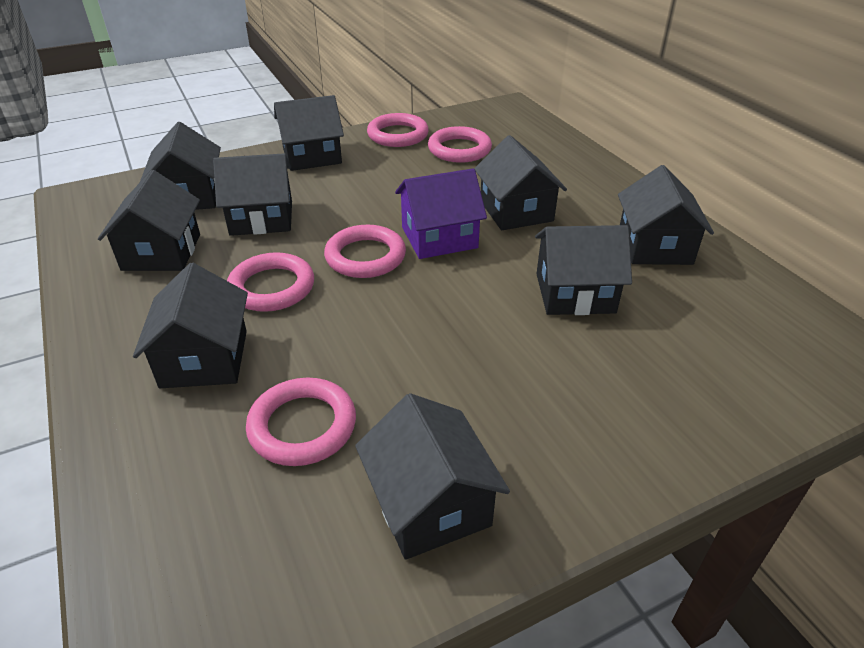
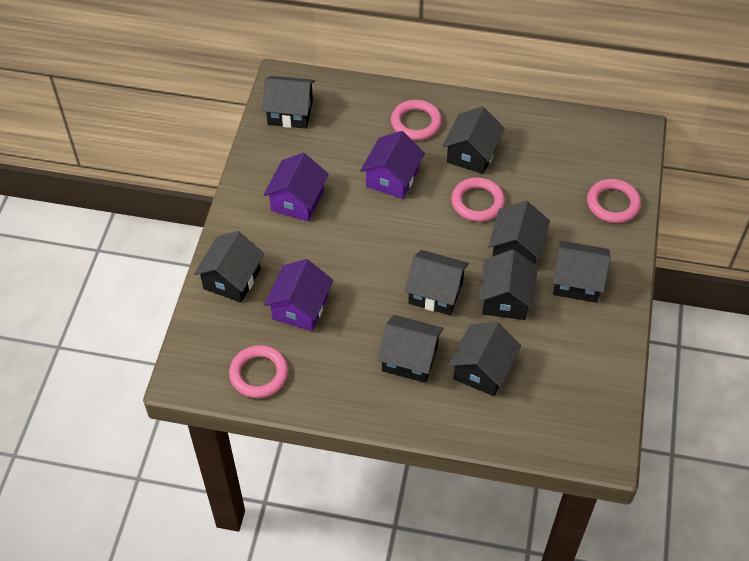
pink ring: [227,252,314,312] [246,378,356,466] [324,225,406,278] [367,113,429,147] [428,126,492,163] = 5 -> [229,345,288,398] [391,100,442,140] [451,177,505,222] [587,179,641,223] = 4
purple house: [395,168,487,259] = 1 -> [263,153,329,222] [264,259,333,331] [360,131,425,199] = 3

